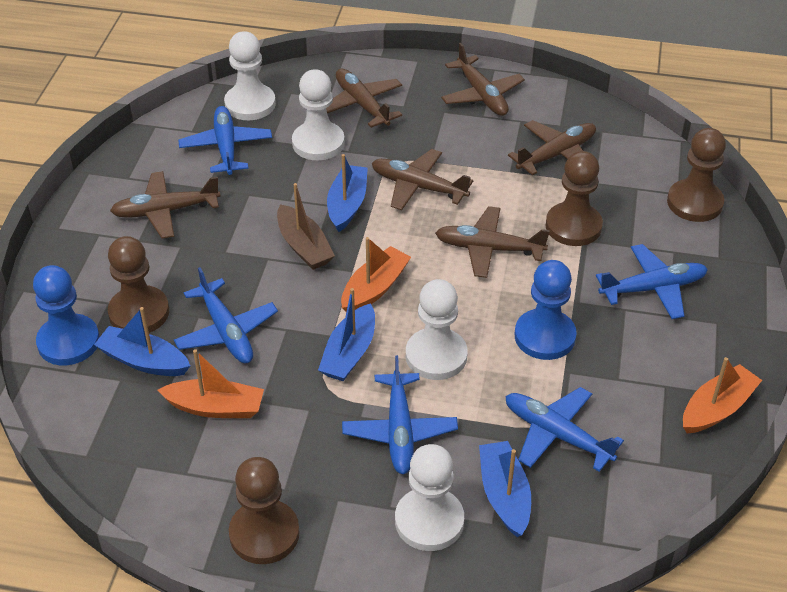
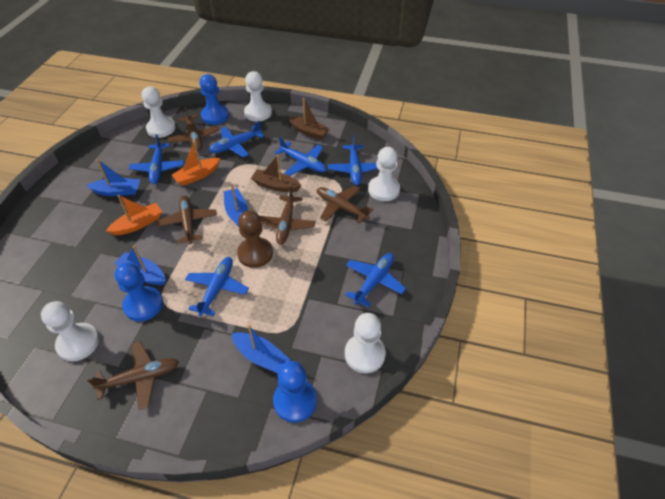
blue pawn: [33,265,100,366] [515,260,577,360] = 2 -> [115,262,163,321] [200,74,229,125] [273,361,317,422] = 3
blue plane: [174,267,278,363] [178,106,272,175] [342,355,458,474] [505,387,624,472] [596,244,708,319] = 5 -> [129,134,184,184] [185,257,249,316] [209,121,264,158] [275,137,327,176] [328,135,378,186] [345,253,406,307] = 6
brown boat: [277,183,335,270] = 1 -> [251,155,301,192] [288,98,330,140] = 2
brown pawn: [108,236,169,333] [229,457,300,564] [546,151,603,246] [667,128,726,222] = 4 -> [237,210,273,268] = 1
brown plane: [110,171,220,238] [326,68,402,128] [372,149,473,210] [435,206,550,278] [441,43,525,116] [508,120,596,175] = 6 -> [87,341,179,410] [157,195,217,244] [168,107,219,151] [259,186,316,245] [317,186,374,223] = 5
orange boat: [158,349,264,418] [341,237,411,312] [683,357,762,433] = 3 -> [106,195,162,235] [172,141,220,186] = 2
white pawn: [224,31,276,120] [292,69,345,160] [395,444,464,551] [406,279,468,380] = 4 -> [41,301,99,361] [142,87,176,138] [244,71,272,122] [345,313,386,373] [368,147,400,201] = 5

